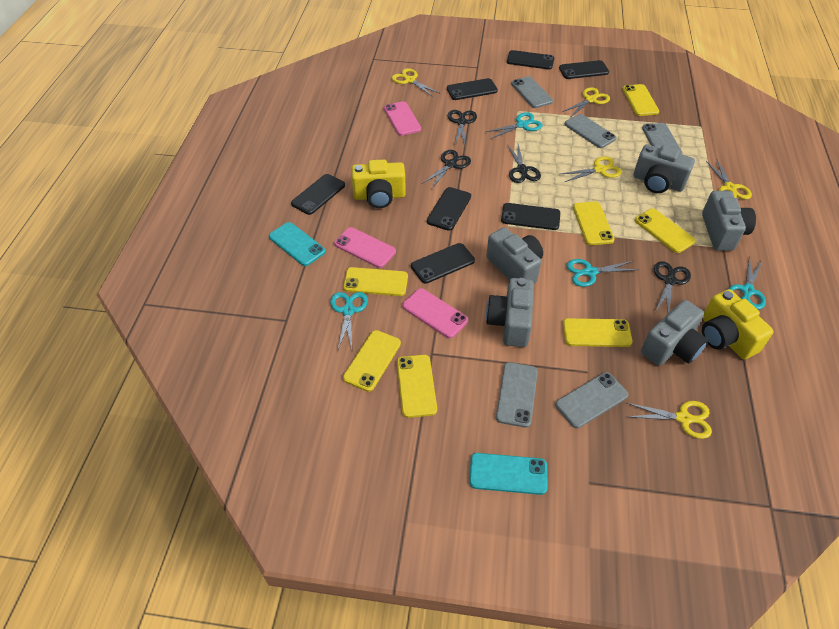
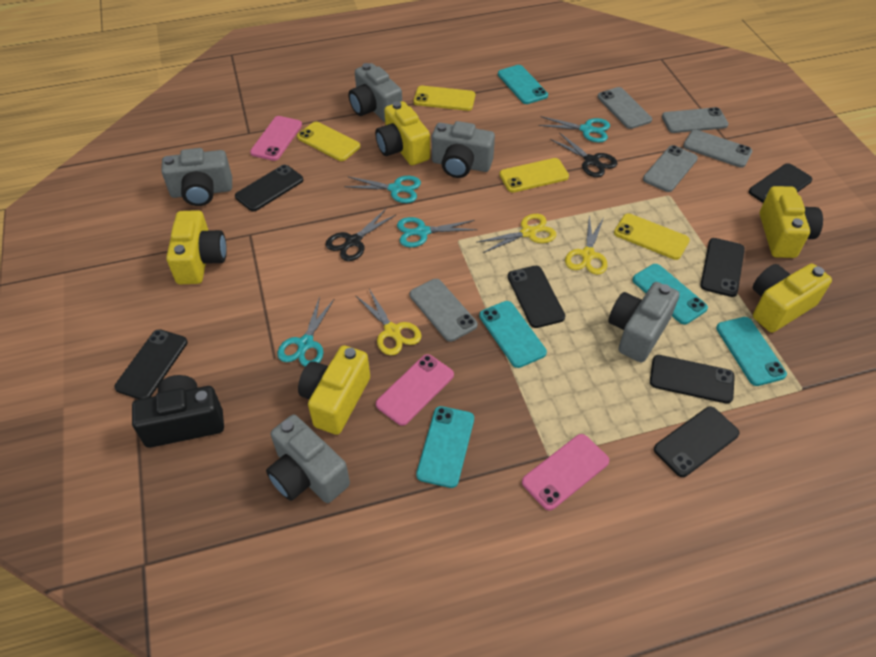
black camera: none = 0 -> [132,375,224,448] = 1
black scissors: [422,150,471,189] [448,110,477,146] [507,144,541,183] [654,261,691,314] = 4 -> [326,209,397,261] [550,132,618,177] = 2
turquoise phone: [269,222,326,266] [469,453,548,495] = 2 -> [416,406,474,488] [479,301,547,368] [498,65,548,104] [632,264,708,324] [716,317,787,386] = 5
yellow camera: [351,160,406,208] [702,289,774,360] = 2 -> [166,210,227,284] [298,345,370,435] [375,101,430,165] [753,263,832,333] [760,186,823,258] = 5
yellow phone: [343,267,408,296] [343,330,401,392] [397,355,437,418] [563,318,633,347] [573,201,615,245] [622,84,659,116] [635,208,696,253] = 7 -> [297,122,360,161] [414,86,475,111] [499,158,569,193] [614,214,690,260] = 4
yellow scissors: [392,68,439,97] [561,156,622,182] [562,87,610,116] [627,401,712,439] [706,160,752,200] = 5 -> [355,289,422,355] [476,214,556,253] [565,215,607,275] = 3

